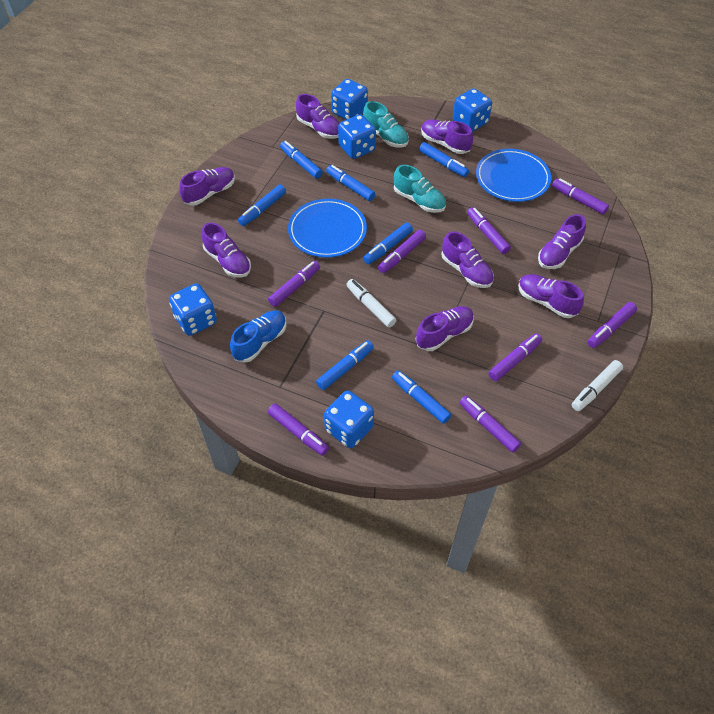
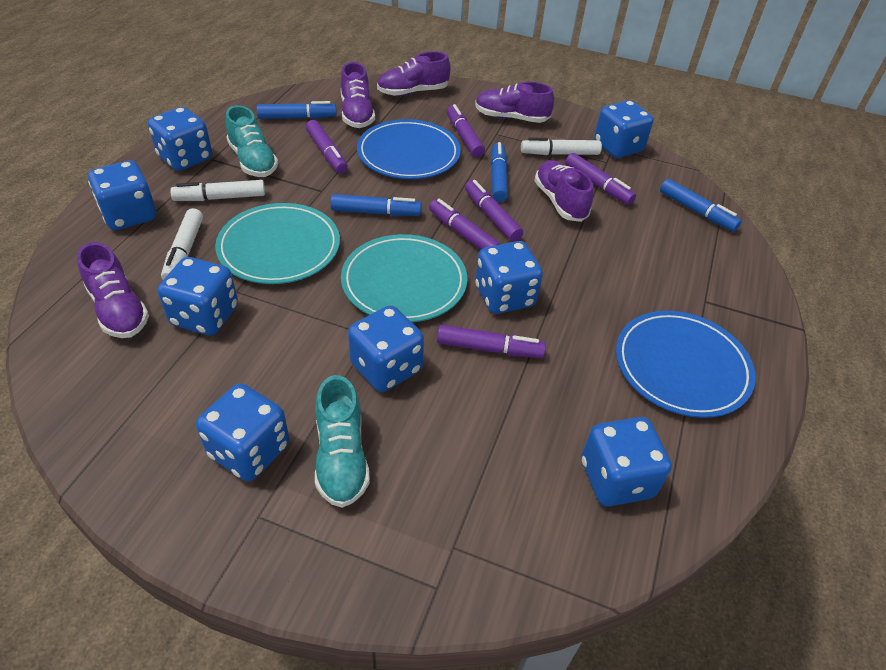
blue dice: [169,283,217,336] [324,391,374,448] [331,79,368,120] [338,114,376,159] [453,89,492,132] = 5 -> [88,161,156,230] [148,107,212,171] [158,257,238,335] [196,383,289,482] [348,305,424,392] [475,241,543,314] [581,417,672,507] [594,100,653,158] = 8
blue marker: [238,185,286,226] [280,141,323,179] [316,340,374,390] [326,165,375,201] [363,222,413,264] [392,370,451,424] [419,142,469,177] = 7 -> [257,101,337,119] [330,194,422,216] [491,142,508,202] [660,179,742,231] = 4
blue shoe: [230,311,286,363] = 1 -> none = 0
purple marker: [268,261,320,307] [268,403,329,456] [378,230,426,273] [459,396,521,452] [467,207,511,254] [488,333,542,381] [552,179,609,214] [587,302,637,348] = 8 -> [306,120,348,173] [429,199,500,250] [437,325,546,358] [447,104,485,157] [465,180,523,242] [565,153,636,205] = 6
purple shoe: [179,167,235,206] [201,223,251,278] [296,94,339,139] [416,306,474,351] [421,119,473,154] [441,231,494,288] [518,274,584,318] [538,214,586,269] = 8 -> [77,242,149,338] [341,62,375,128] [377,51,451,96] [475,82,554,123] [534,160,593,222] = 5
turquoise plate: none = 0 -> [215,203,340,284] [341,234,467,322] = 2
white marker: [346,279,396,328] [572,360,623,411] = 2 -> [161,208,203,280] [170,180,265,201] [521,138,602,155] = 3

